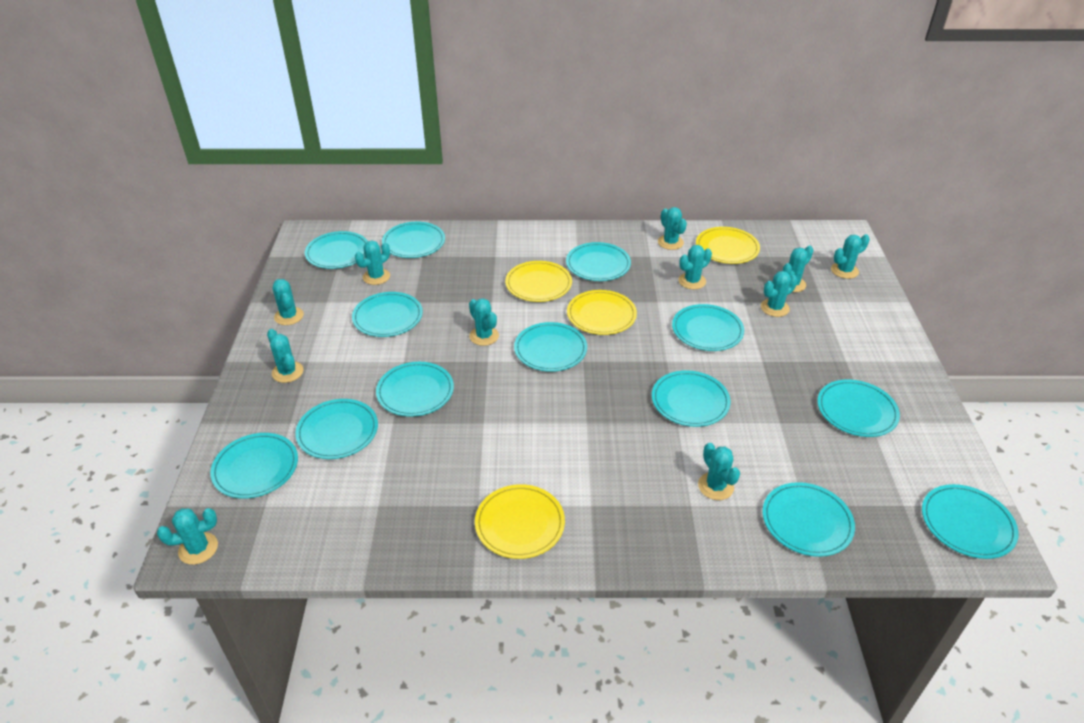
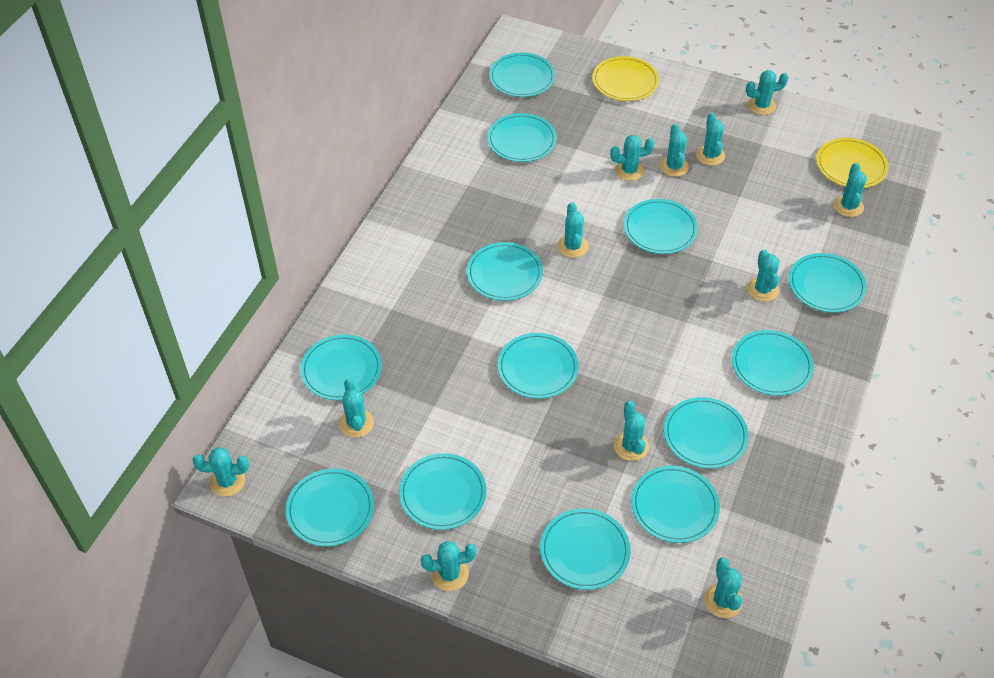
turquoise cactus: [157,508,218,565] [267,329,303,383] [273,279,304,325] [355,240,390,285] [469,298,499,346] [658,207,687,250] [678,245,712,289] [698,443,740,500] [761,271,798,317] [782,245,814,292] [831,234,870,279] = 11 -> [193,447,249,497] [339,378,374,438] [421,541,477,591] [557,202,588,258] [610,135,654,181] [614,401,649,461] [660,124,689,177] [696,113,725,166] [704,557,743,618] [746,70,789,115] [747,250,780,302] [833,163,867,217] = 12
yellow plate: [475,484,565,559] [505,261,572,302] [567,290,637,335] [696,227,760,264] = 4 -> [592,56,659,101] [816,138,889,188] = 2

